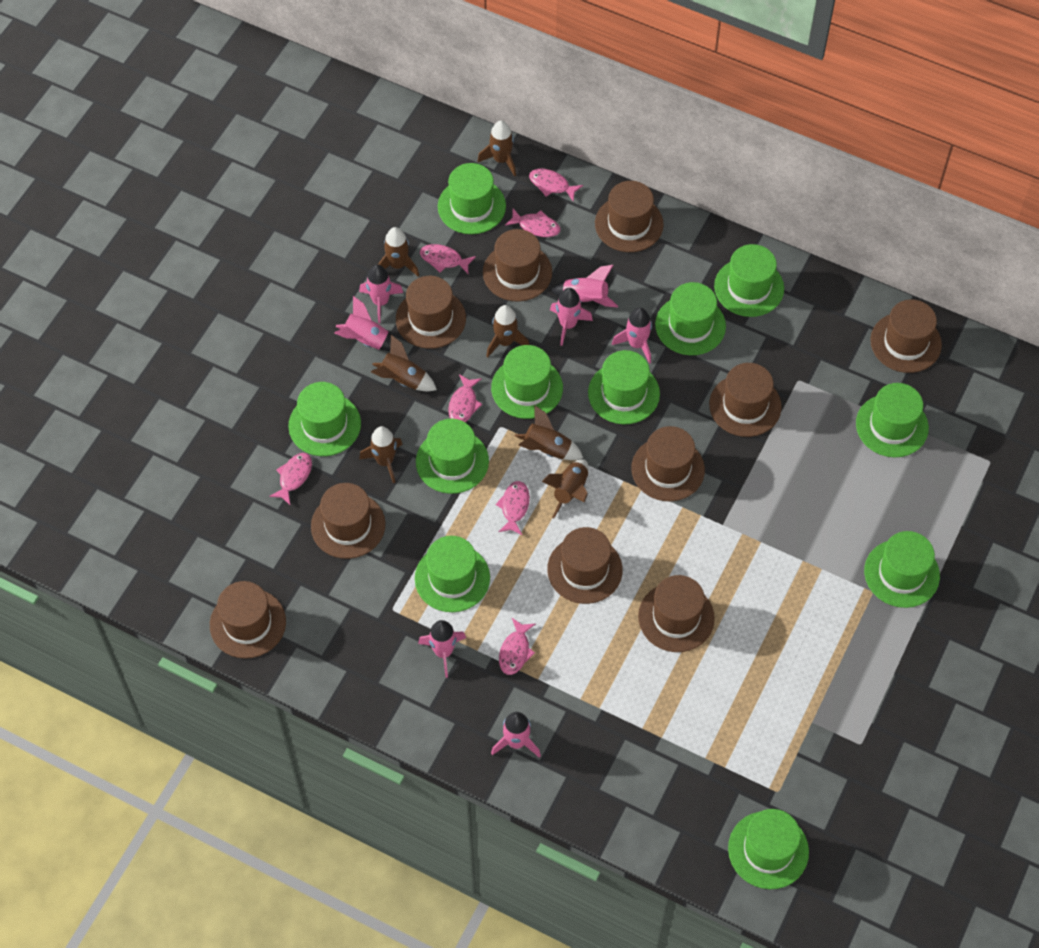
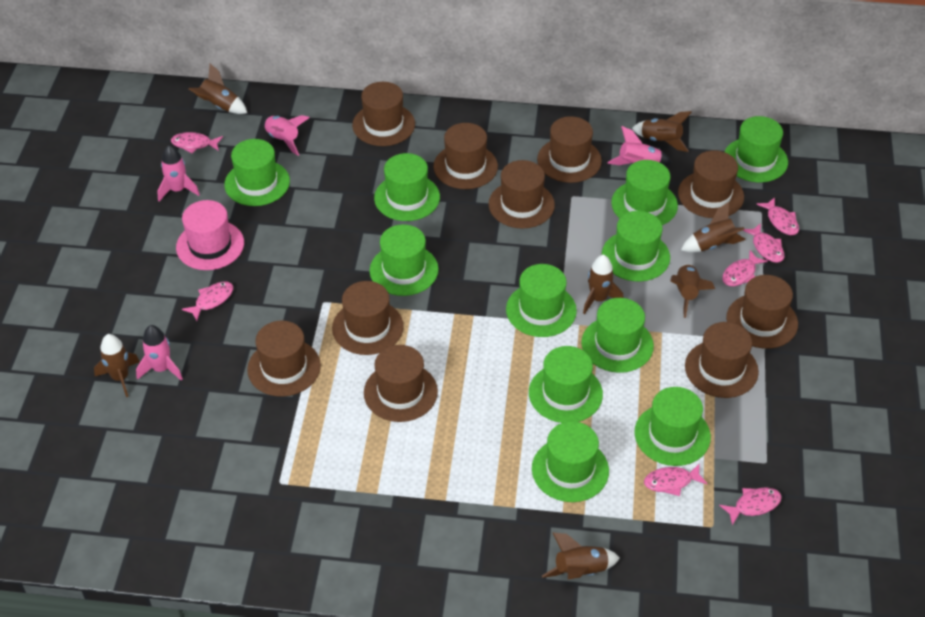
pink hat: none = 0 -> [176,200,244,270] = 1
pink rocket: [334,296,391,351] [359,264,403,323] [418,620,466,678] [491,712,541,758] [550,288,593,346] [551,265,618,308] [612,307,652,364] = 7 -> [136,325,183,381] [157,145,200,201] [263,115,309,156] [607,126,672,166] = 4

